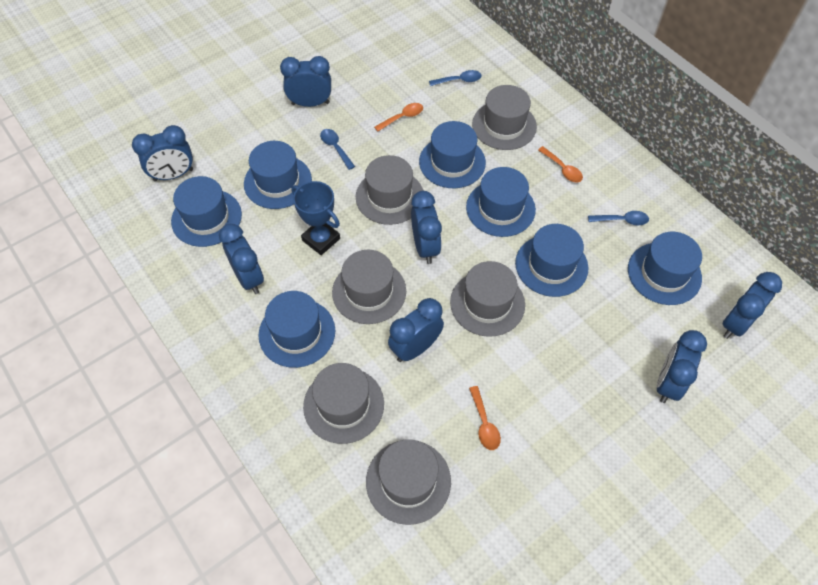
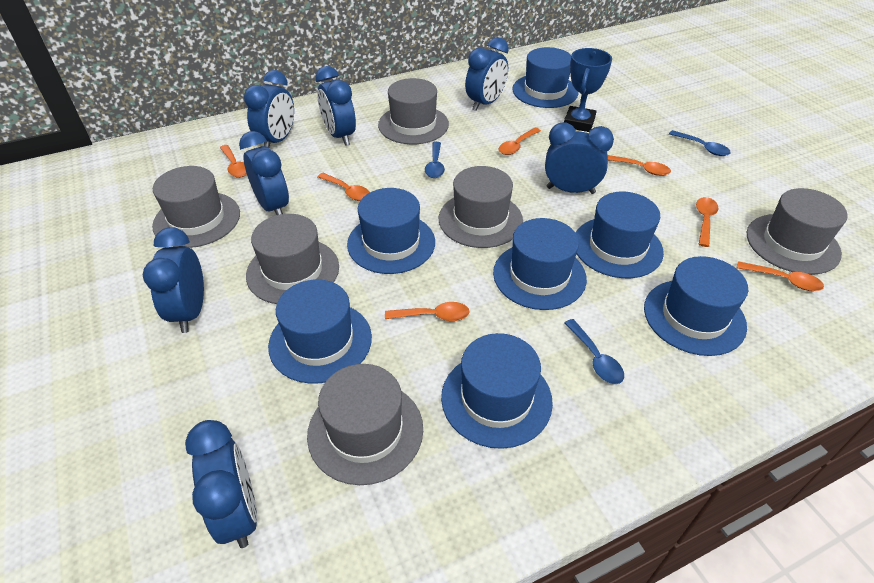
orange spoon: [374,103,423,131] [469,386,501,450] [538,146,583,182] = 3 -> [220,145,247,178] [317,173,370,201] [385,302,470,321] [499,128,541,155] [608,155,671,176] [696,197,718,247] [737,261,824,291] = 7

